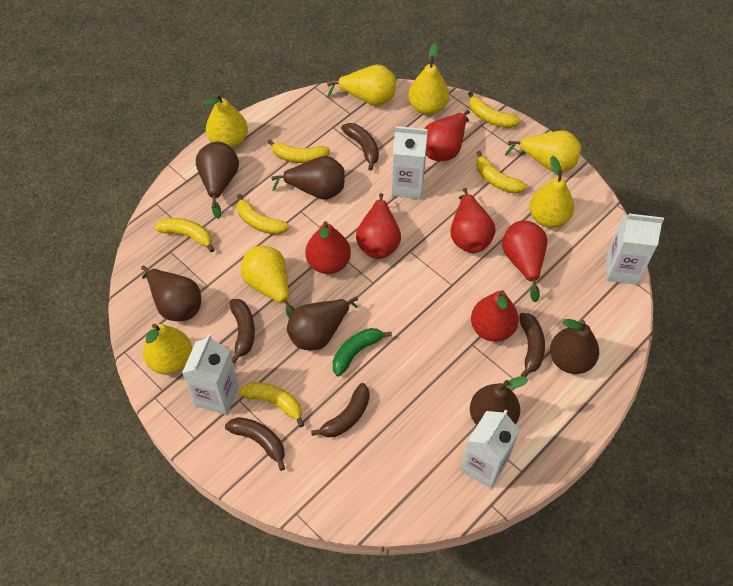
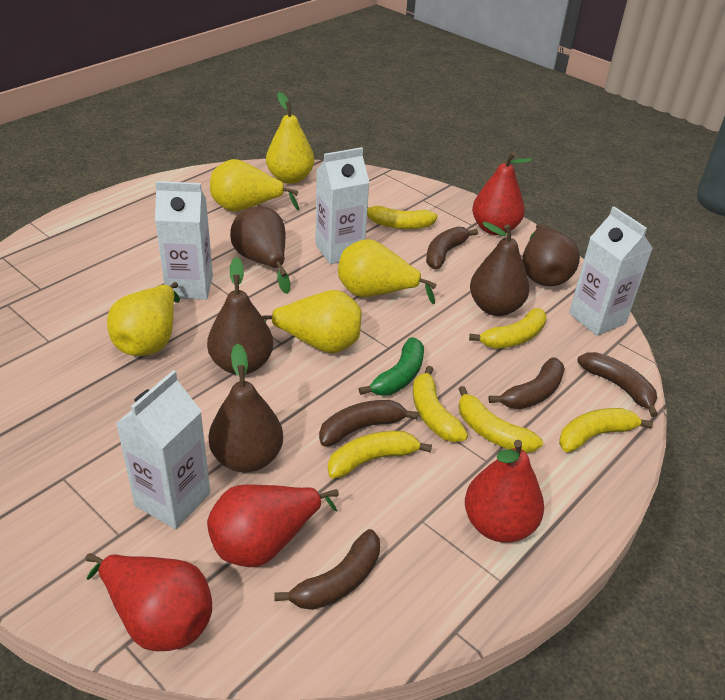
brown pear: [141,266,201,321] [196,142,239,219] [271,156,345,200] [287,296,358,350] [470,377,528,425] [550,319,599,374] = 6 -> [207,257,273,374] [208,344,283,472] [230,206,290,294] [470,222,529,316] [522,224,580,286] = 5
red pear: [305,221,351,274] [356,193,401,259] [424,110,470,161] [450,188,496,253] [471,290,519,342] [502,220,547,302] = 6 -> [86,553,212,651] [207,484,339,567] [465,440,544,543] [472,152,532,235] = 4
yellow pear: [143,324,192,375] [203,93,248,148] [241,246,295,318] [327,65,396,106] [408,43,449,115] [505,130,581,172] [529,156,574,228] = 7 -> [107,282,180,356] [210,159,299,212] [262,290,362,353] [266,92,314,184] [338,239,437,304] = 5

